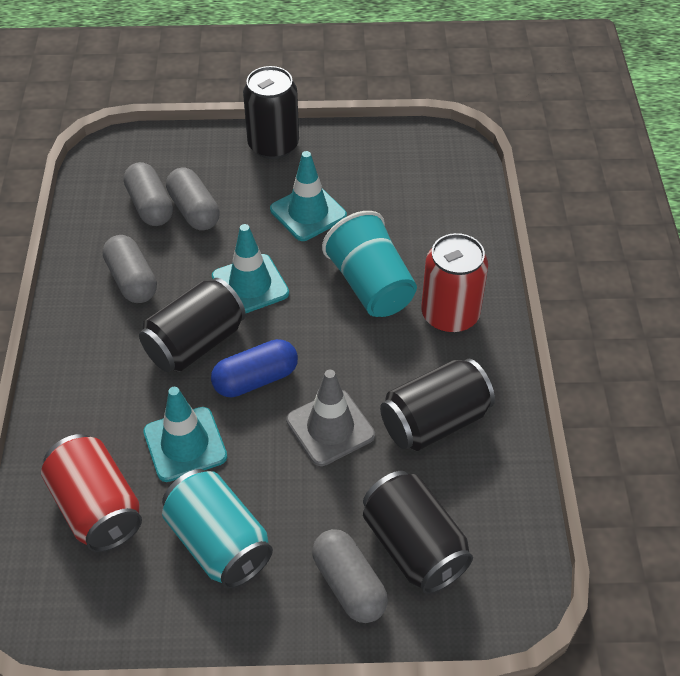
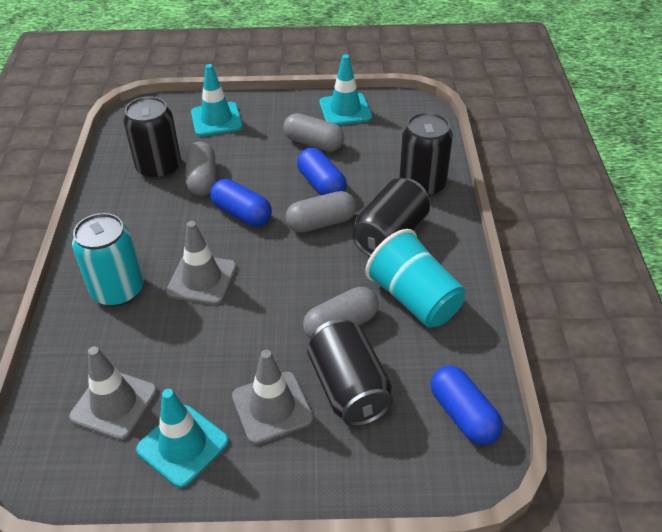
blue capsule: [211,339,298,397] = 1 -> [210,179,272,227] [297,148,347,195] [431,366,503,445] = 3
grey traffic cone: [286,370,375,466] = 1 -> [69,346,157,440] [166,221,237,305] [232,350,314,445] = 3
red can: [41,434,142,552] [421,233,488,333] = 2 -> none = 0

